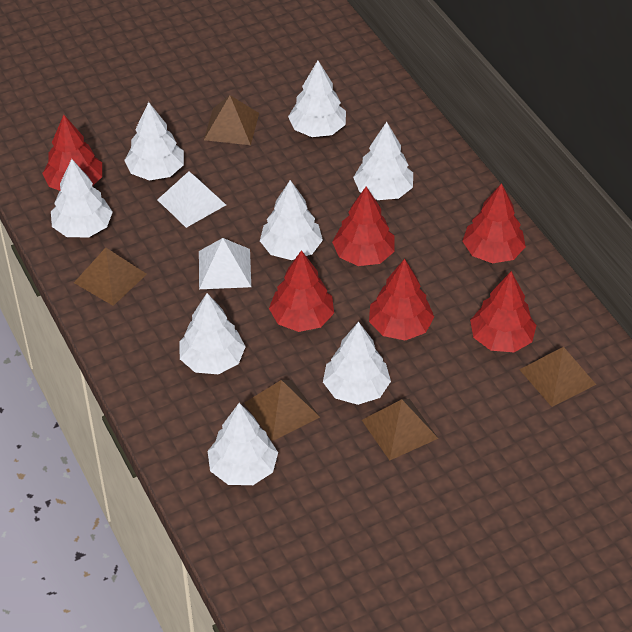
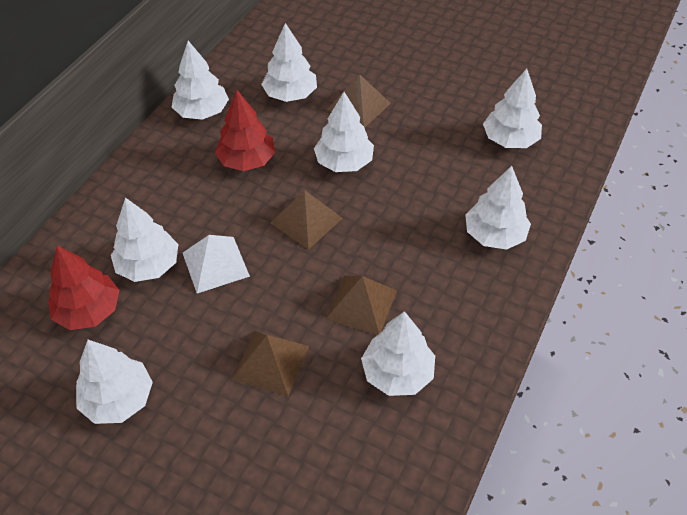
brown pyramid: [74,248,147,306] [204,95,259,145] [244,380,320,441] [362,399,439,461] [519,347,596,407] = 5 -> [232,330,309,396] [270,190,343,250] [326,276,397,335] [328,75,391,128] = 4
red tree: [42,115,102,191] [269,250,334,332] [332,186,394,266] [369,259,434,341] [463,183,526,264] [470,271,537,352] = 6 -> [48,245,120,330] [215,90,275,171] = 2
white pyramid: [157,171,226,228] [199,238,251,289] = 2 -> [183,235,250,293] = 1

